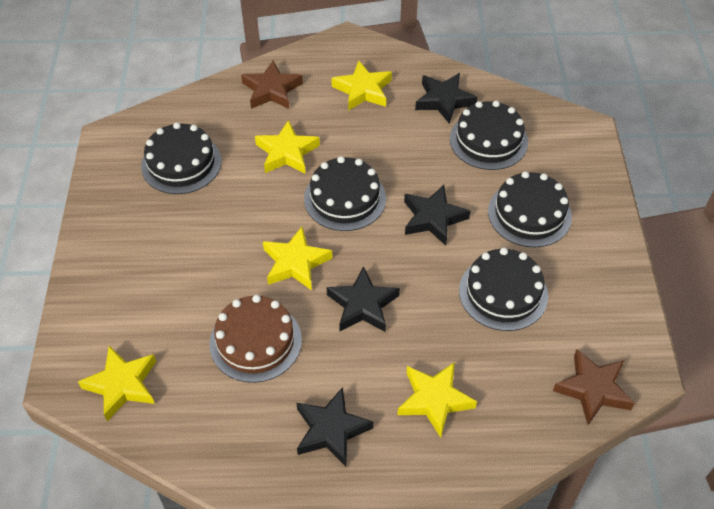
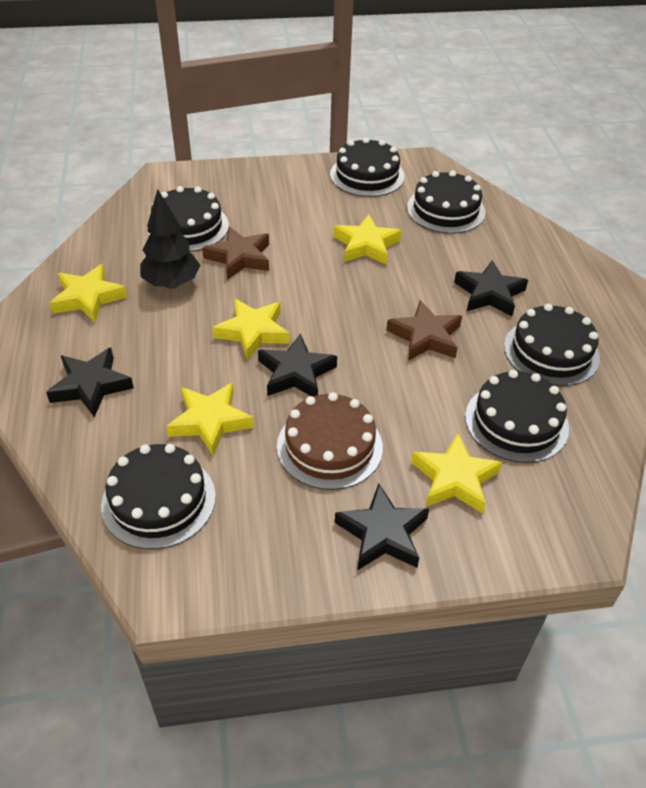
black cake: [141,122,222,194] [304,156,386,231] [450,101,528,170] [459,248,548,331] [488,171,572,248] = 5 -> [101,444,216,550] [147,186,229,252] [330,137,405,197] [407,171,486,234] [465,370,569,463] [504,304,600,386] = 6
black tree: none = 0 -> [140,189,200,289] = 1

